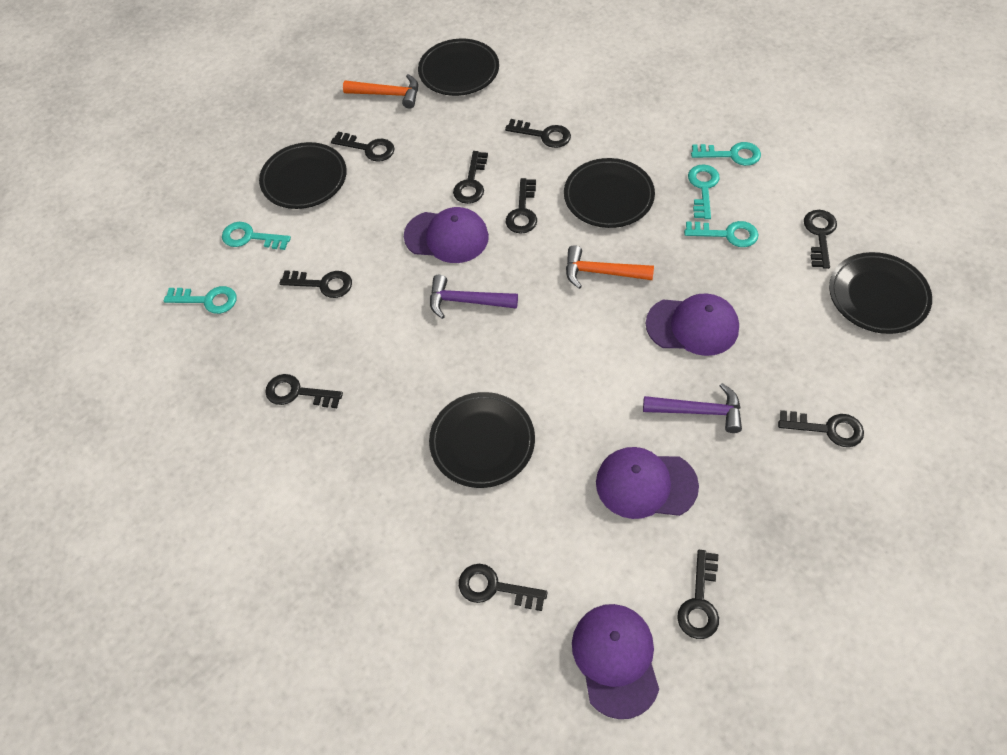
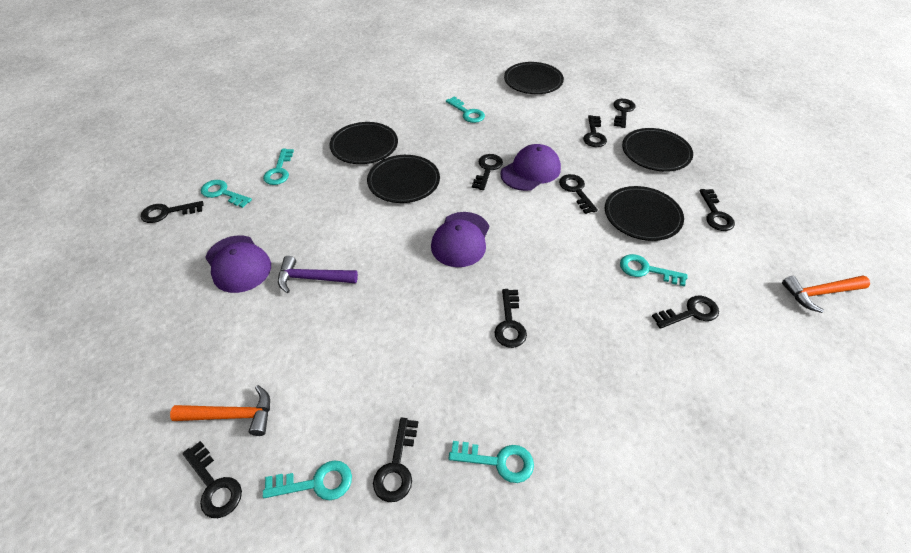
purple cap: [404,207,489,263] [572,604,659,719] [596,447,699,519] [646,293,739,356] = 4 -> [205,235,271,293] [431,212,489,267] [500,144,561,191] = 3
purple hammer: [430,275,518,319] [643,383,742,433] = 2 -> [278,256,358,293] = 1
turquoise key: [164,286,237,314] [222,222,291,250] [684,221,759,247] [688,164,720,219] [691,142,761,166] = 5 -> [201,180,252,208] [263,149,294,185] [263,460,352,500] [446,97,485,123] [448,441,534,483] [620,254,688,286] = 6

